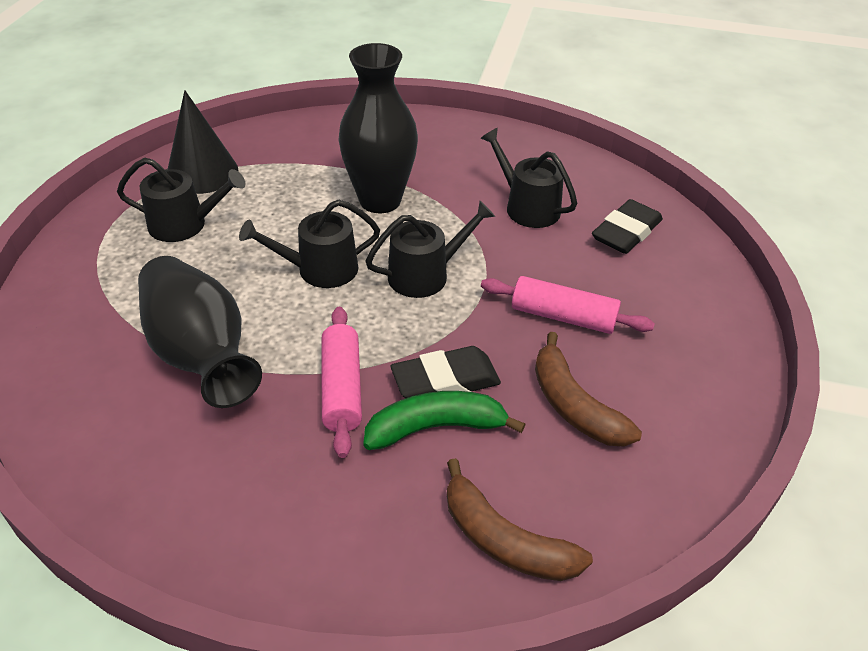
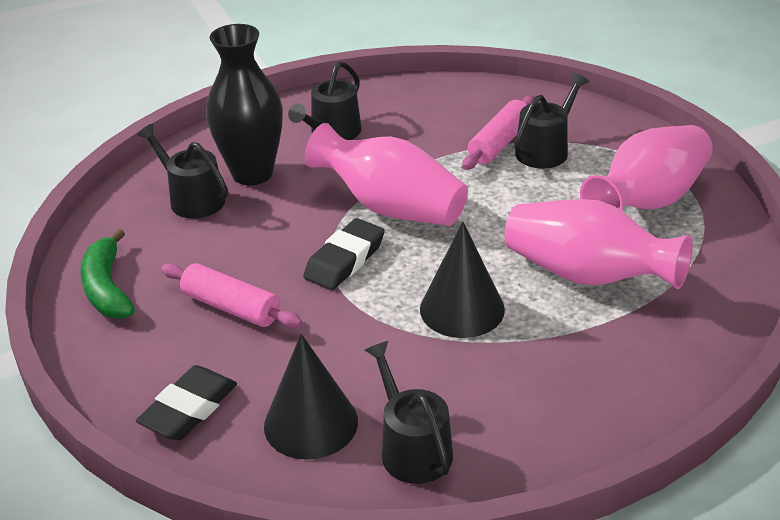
black cone: [168,90,239,194] = 1 -> [264,334,358,460] [420,222,505,338] = 2
black vase: [138,256,262,408] [338,43,418,213] = 2 -> [206,24,283,185] = 1
brown banana: [447,458,593,581] [535,332,642,446] = 2 -> none = 0
pink vase: none = 0 -> [305,123,468,226] [505,199,693,289] [580,125,713,211] = 3

